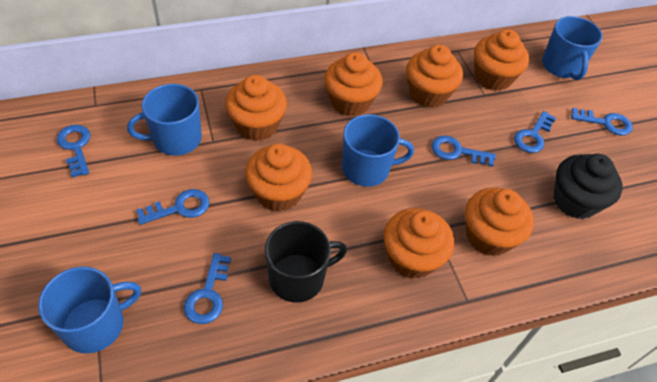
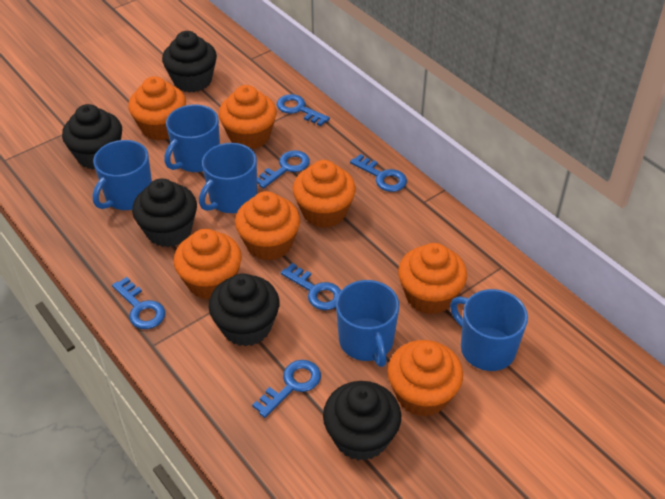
black cupcake: [554,154,623,219] = 1 -> [62,104,122,170] [132,178,197,247] [162,31,217,92] [209,273,279,347] [323,381,401,461] = 5
black mug: [265,221,347,303] = 1 -> none = 0
blue mug: [38,267,141,354] [127,84,202,156] [342,114,414,187] [542,16,602,80] = 4 -> [93,140,152,210] [164,104,220,172] [199,143,257,213] [336,280,399,367] [450,289,528,371] = 5

